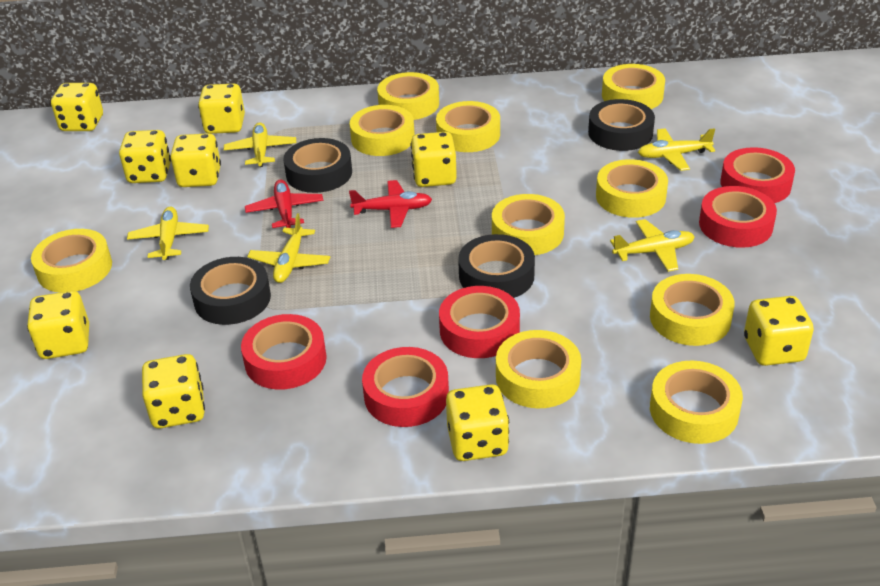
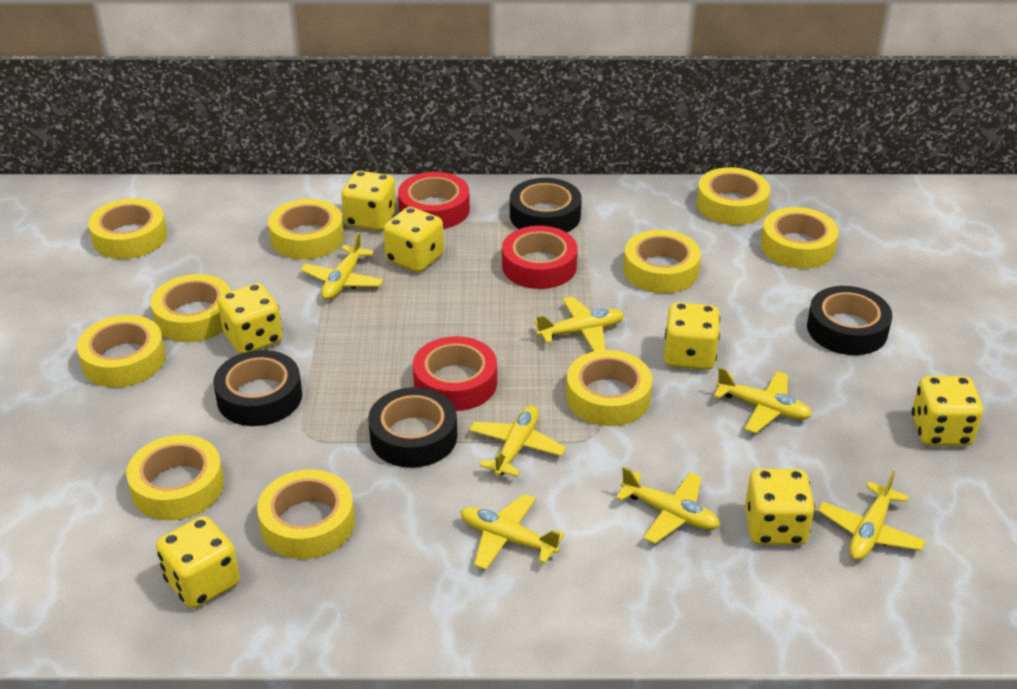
red plane: [245,179,323,228] [349,180,432,228] = 2 -> none = 0
red tape: [241,314,327,390] [362,347,449,427] [439,286,520,358] [699,186,777,248] [721,147,795,203] = 5 -> [398,172,470,229] [413,336,497,411] [502,226,578,289] = 3
yellow dice: [27,291,89,359] [51,83,103,131] [119,130,171,183] [142,354,205,428] [170,133,221,187] [198,84,245,134] [411,132,457,187] [446,384,509,461] [744,296,814,366] = 9 -> [156,516,240,608] [218,283,283,354] [341,171,396,231] [383,207,444,272] [664,302,720,370] [745,469,815,545] [912,376,983,446] = 7
yellow plane: [127,207,209,260] [224,122,296,167] [247,213,330,283] [610,219,695,272] [638,128,715,171] = 5 -> [300,232,384,300] [460,494,565,570] [469,406,566,477] [534,297,624,351] [616,467,720,544] [714,367,812,433] [818,471,926,560] = 7

